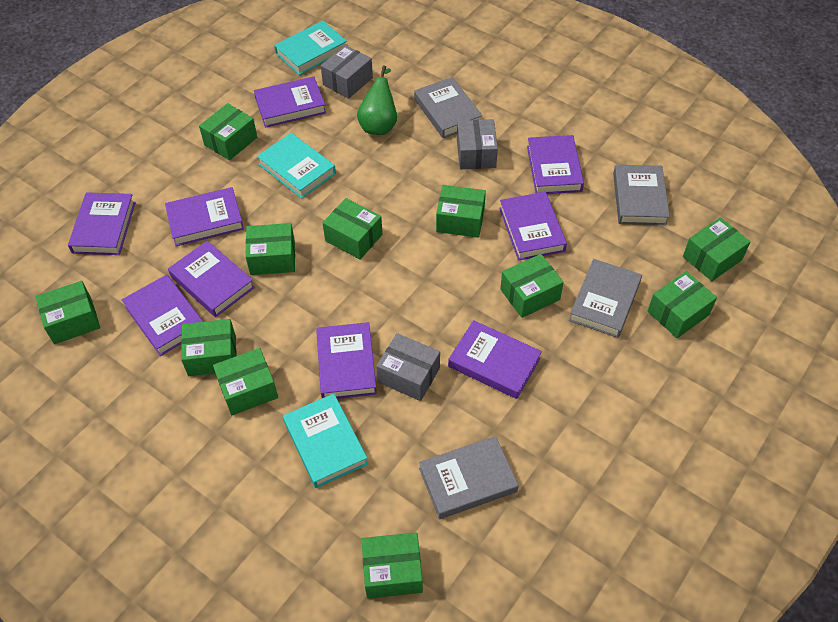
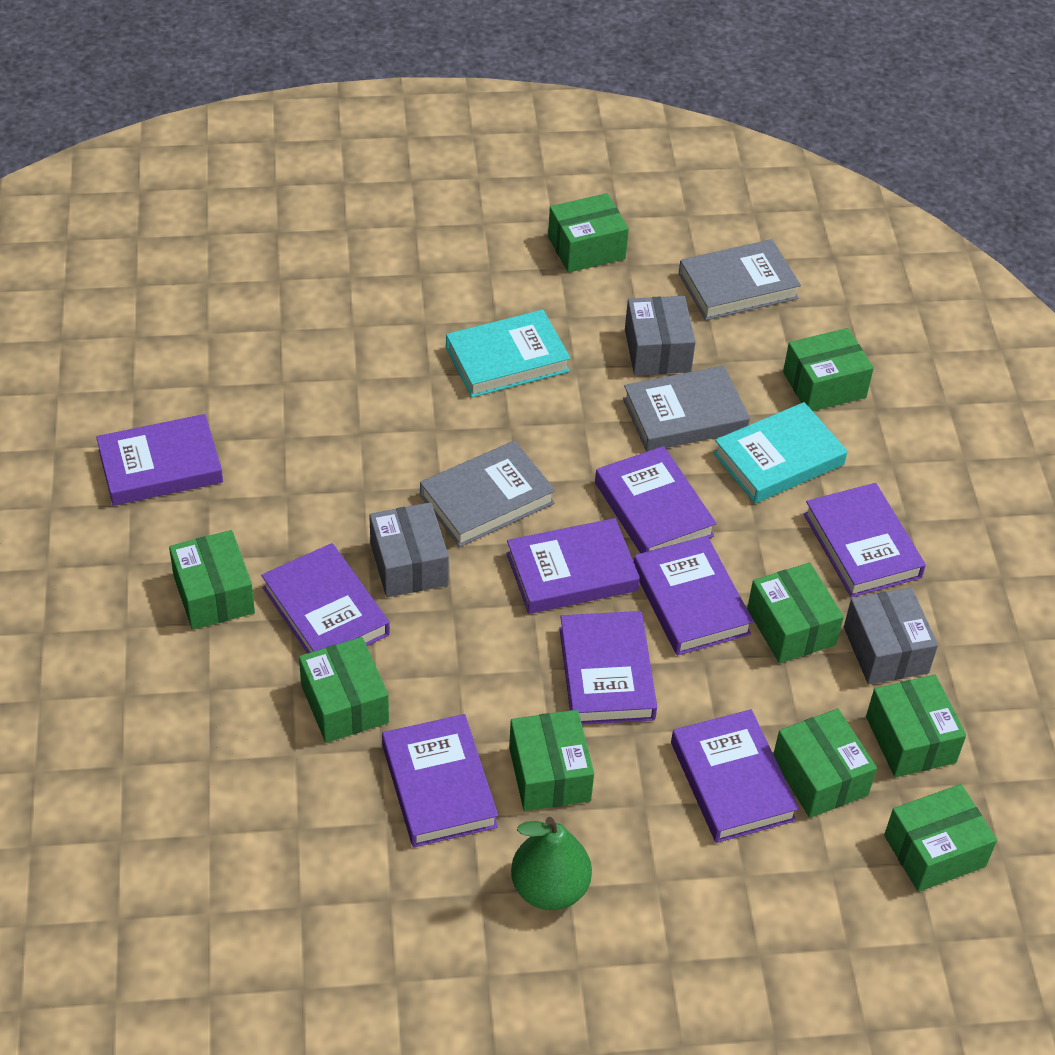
green box: [36,281,100,344] [181,319,236,376] [199,103,257,160] [213,348,278,415] [245,223,295,275] [323,198,383,260] [362,532,423,599] [436,185,486,238] [500,254,564,318] [648,271,717,338] [683,217,750,281] = 11 -> [169,530,255,630] [299,637,389,743] [509,710,594,811] [548,193,629,273] [747,563,844,663] [773,709,877,818] [783,328,874,411] [866,675,966,777] [884,784,997,892] = 9
grey book: [414,77,482,138] [419,436,519,519] [569,259,642,338] [613,165,670,225] = 4 -> [420,440,555,547] [623,365,750,452] [679,239,801,320] = 3
turquoise book: [257,133,336,199] [274,21,347,75] [283,394,368,488] = 3 -> [446,310,571,397] [713,402,847,503] = 2

